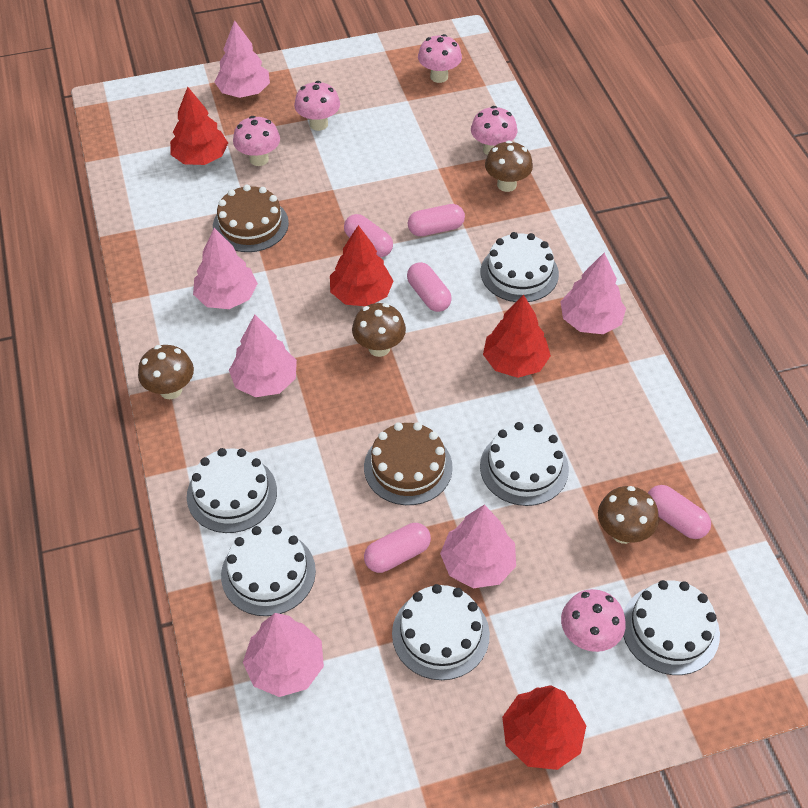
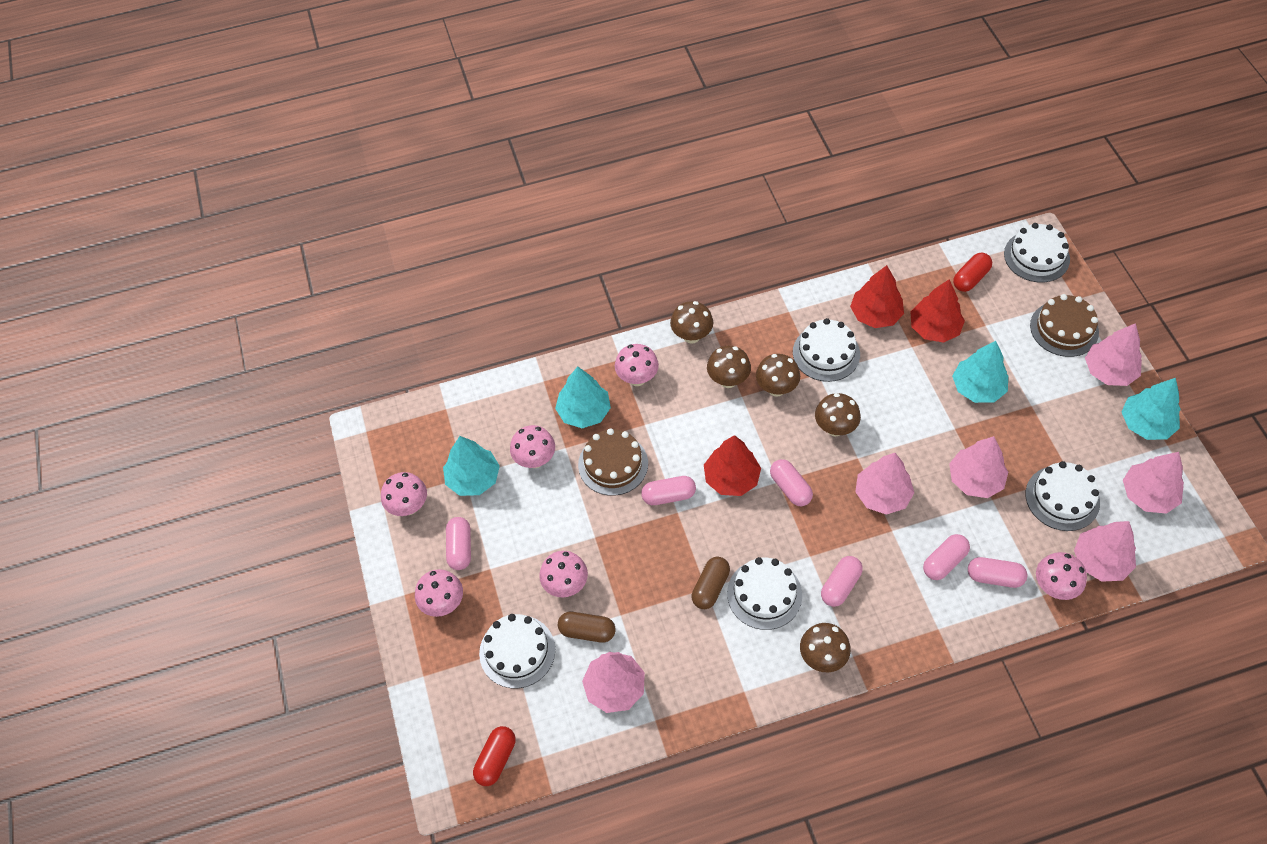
brown capsule: none = 0 -> [558,612,616,643] [691,557,730,609] = 2
brown mushroom: [138,345,194,399] [352,303,406,357] [485,140,533,192] [598,486,659,544] = 4 -> [670,301,713,344] [707,346,751,388] [756,354,800,397] [800,623,851,672] [815,393,861,437] = 5
pink capsule: [344,214,393,257] [364,523,431,573] [407,262,452,312] [408,204,465,236] [648,485,711,539] = 5 -> [446,517,471,570] [641,476,696,505] [770,459,813,506] [821,556,863,607] [923,534,970,580] [968,557,1027,588] = 6
pink mushroom: [233,116,280,166] [294,81,340,131] [418,34,462,83] [471,106,517,155] [561,589,626,652] = 5 -> [381,472,427,516] [415,569,463,617] [510,425,555,468] [539,551,588,597] [615,344,659,386] [1036,552,1087,600] = 6
red capsule: none = 0 -> [473,726,516,786] [953,253,992,292] = 2
red tree: [170,87,228,165] [330,225,393,306] [483,295,551,378] [502,685,586,770] = 4 -> [704,435,761,496] [850,265,904,328] [910,279,965,343] = 3
turquoise tree: none = 0 -> [443,436,500,496] [555,367,611,428] [952,341,1008,403] [1121,378,1181,440] = 4
white cake: [187,448,277,533] [221,526,316,616] [392,584,490,680] [480,422,569,506] [481,232,559,302] [623,580,720,675] = 6 -> [479,614,555,688] [727,557,802,630] [793,318,860,382] [1004,223,1070,283] [1026,461,1100,531] = 5

